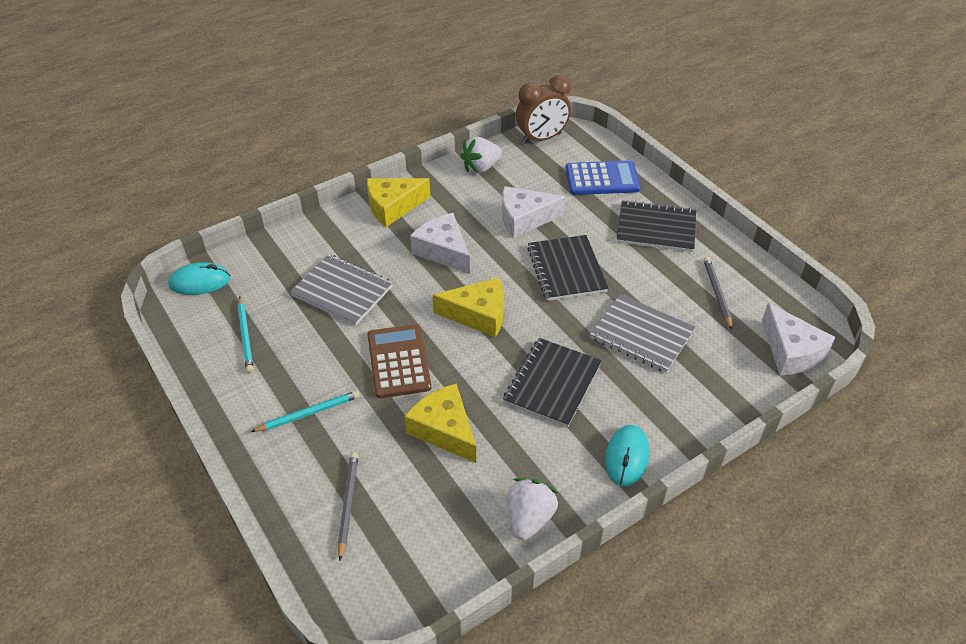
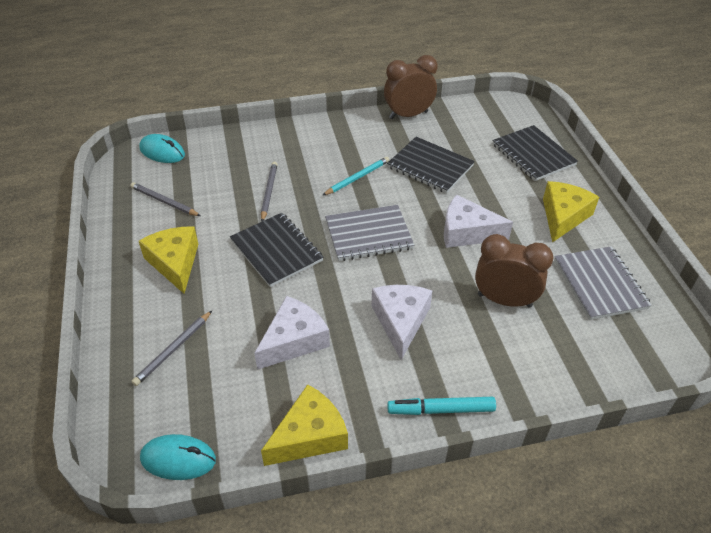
blue calculator: [566,161,641,195] = 1 -> none = 0
brown calculator: [367,324,432,398] = 1 -> none = 0
brown clock: [516,75,571,144] = 1 -> [384,55,438,119] [475,234,553,307] = 2
grey pencil: [338,452,359,561] [703,257,732,330] = 2 -> [130,182,200,216] [131,311,212,386] [261,162,278,221] = 3
turquoise marker: none = 0 -> [387,397,496,415] = 1
turquoise pencil: [238,297,254,373] [251,391,360,432] = 2 -> [322,157,389,196] = 1
white strawberry: [460,137,502,173] [507,478,558,540] = 2 -> none = 0

